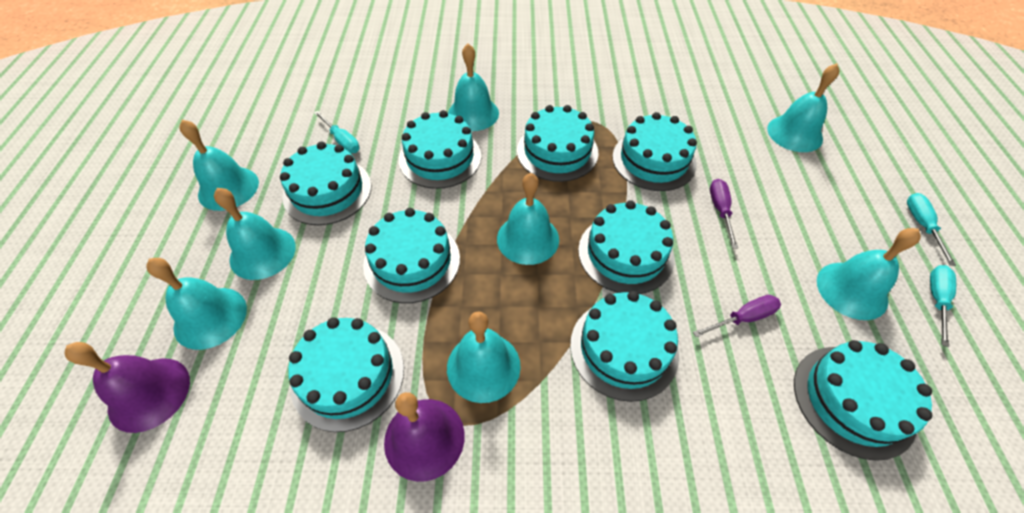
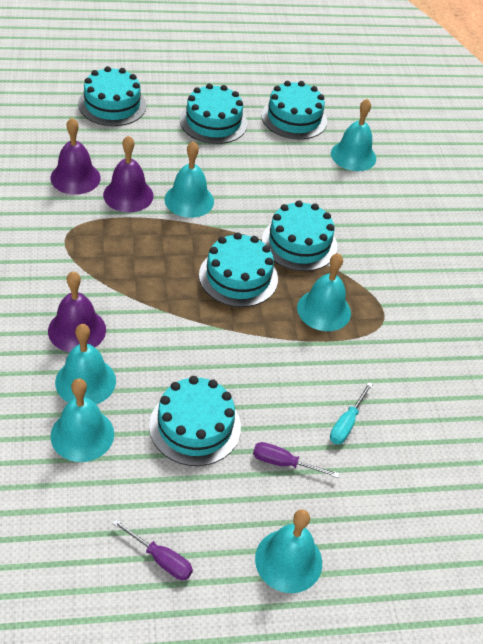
purple bell: [65,342,190,433] [384,392,465,482] = 2 -> [48,271,106,352] [51,118,101,195] [103,136,154,213] = 3
turquoise bell: [146,258,247,350] [179,120,259,211] [214,188,296,280] [447,311,521,403] [448,44,499,131] [497,173,559,265] [767,63,839,152] [817,228,921,320] = 8 -> [51,378,114,462] [55,324,116,404] [165,141,214,218] [255,510,322,593] [297,253,351,331] [331,99,376,171] = 6
turquoise cake: [280,142,372,225] [288,317,404,432] [363,208,460,303] [399,110,481,189] [517,105,598,182] [570,291,679,402] [578,200,674,294] [612,112,697,191] [794,340,932,461] = 9 -> [78,66,146,126] [149,376,241,466] [180,83,247,144] [199,232,278,307] [261,81,327,140] [262,200,337,271] = 6
turquoise screwdriver: [314,111,360,153] [907,193,956,266] [930,265,956,347] = 3 -> [330,382,373,444] = 1

